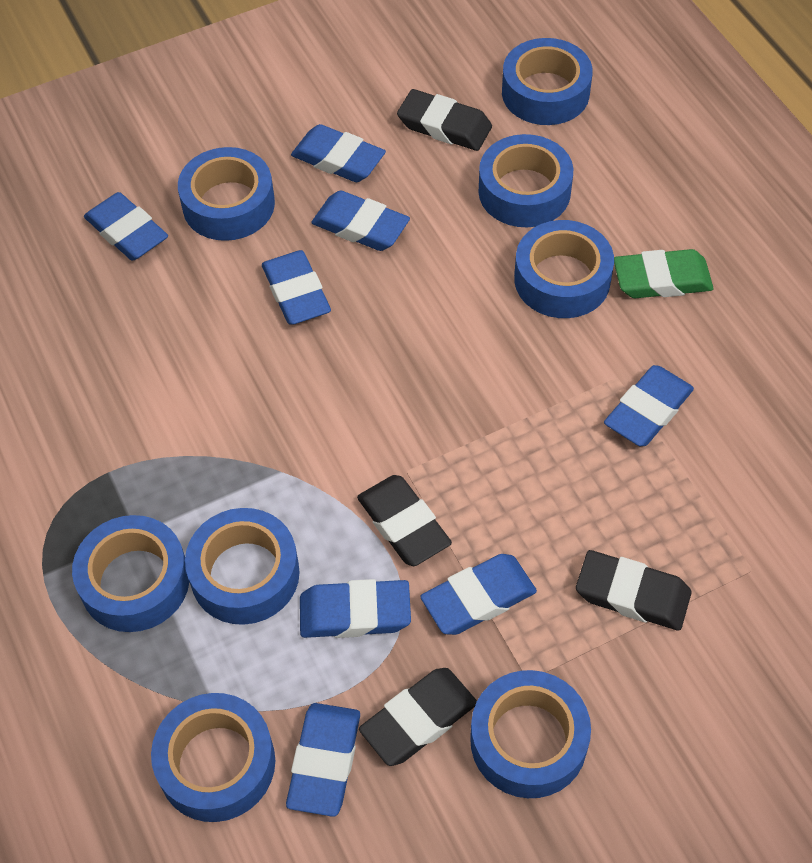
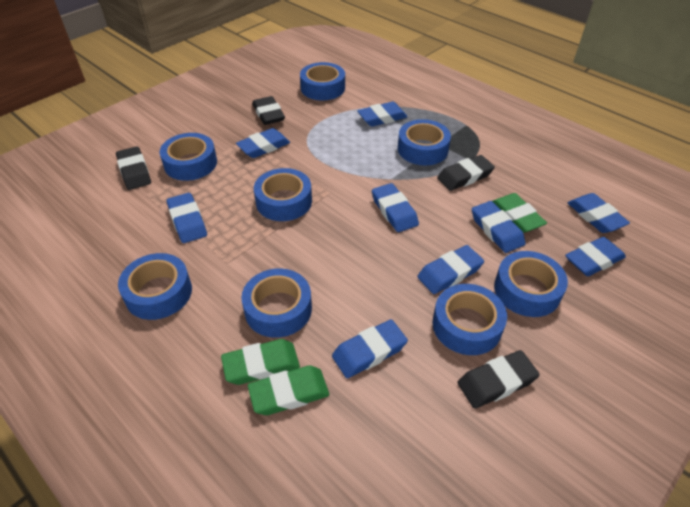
blue eraser: [84,192,168,261] [262,250,331,325] [286,703,360,817] [291,124,386,182] [300,579,411,638] [311,191,410,251] [420,554,537,635] [604,365,694,446] = 8 -> [167,193,207,243] [236,128,290,158] [332,319,408,378] [357,102,407,127] [372,183,419,232] [417,245,484,294] [472,201,526,253] [565,237,626,276] [567,193,630,233] = 9
green eraser: [614,249,713,298] = 1 -> [221,339,300,385] [248,365,329,415] [492,193,547,233] = 3

